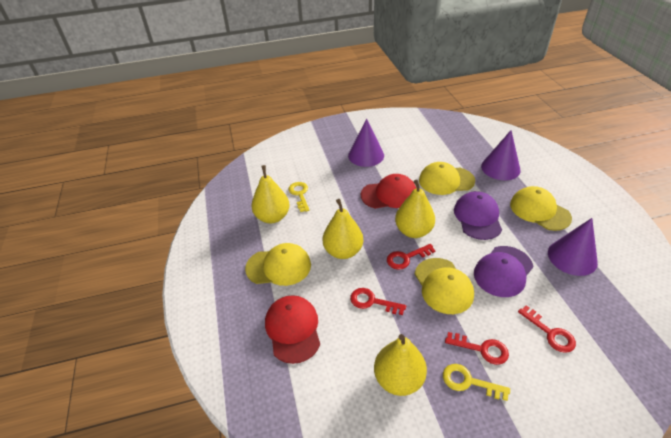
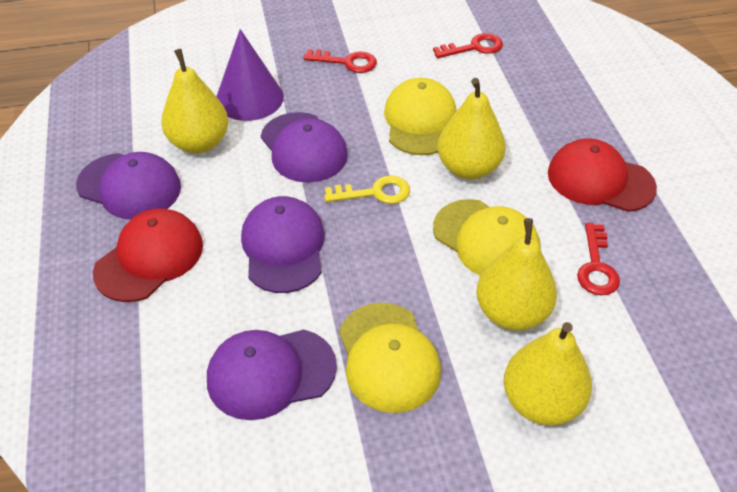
purple cap: [454,191,502,240] [474,246,534,297] = 2 -> [76,152,181,220] [207,330,337,420] [241,196,325,293] [261,112,348,183] = 4
purple cone: [348,118,384,167] [481,130,521,180] [548,218,598,276] = 3 -> [216,29,284,121] = 1
red key: [350,288,406,315] [387,244,436,270] [445,332,509,365] [518,305,576,353] = 4 -> [304,49,377,73] [433,33,503,58] [577,223,620,295] = 3
yellow cap: [245,243,311,286] [415,258,474,314] [419,162,475,195] [510,186,572,231] = 4 -> [339,303,441,413] [384,78,456,155] [433,199,540,276] = 3
yellow key: [288,182,309,212] [443,364,510,401] = 2 -> [324,175,410,204] = 1

